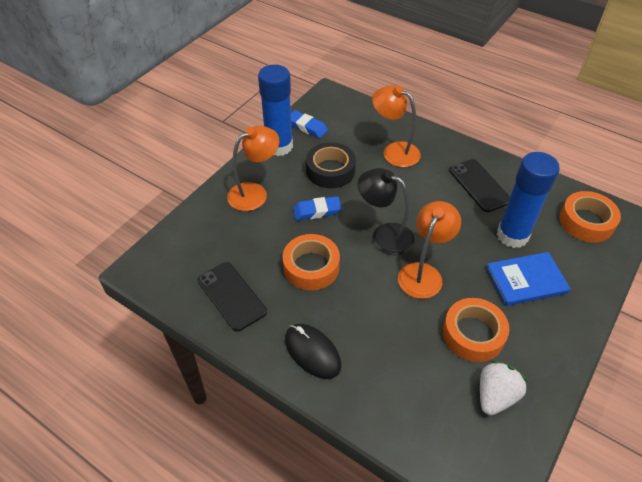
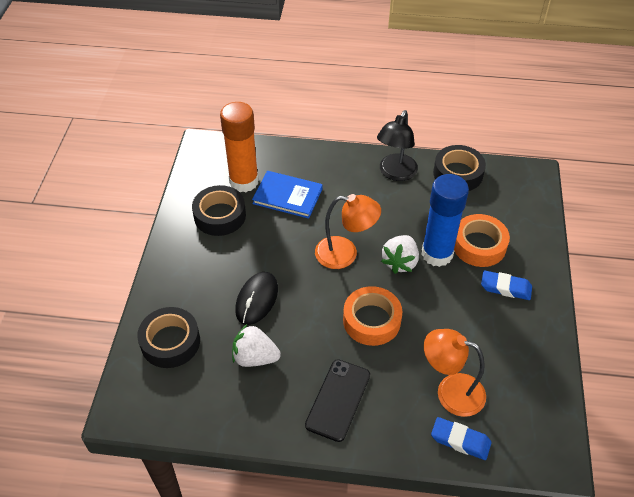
black phone: [198,262,267,332] [449,159,510,212] = 2 -> [305,359,370,442] = 1
black tape: [306,142,356,188] = 1 -> [137,307,200,368] [192,185,246,236] [433,145,486,191] = 3
blue glue stick: [258,64,293,156] [497,152,560,248] = 2 -> [421,174,469,267] = 1
orange glue stick: none = 0 -> [220,102,259,192] = 1
orange lamp: [227,125,279,211] [372,85,421,167] [398,201,461,299] = 3 -> [315,194,381,269] [424,329,486,417] = 2
orange tape: [283,234,340,290] [443,298,509,362] [559,191,621,242] = 3 -> [343,286,402,346] [454,214,510,267] = 2
white strawberry: [480,360,528,415] = 1 -> [232,324,281,367] [381,235,419,274] = 2

